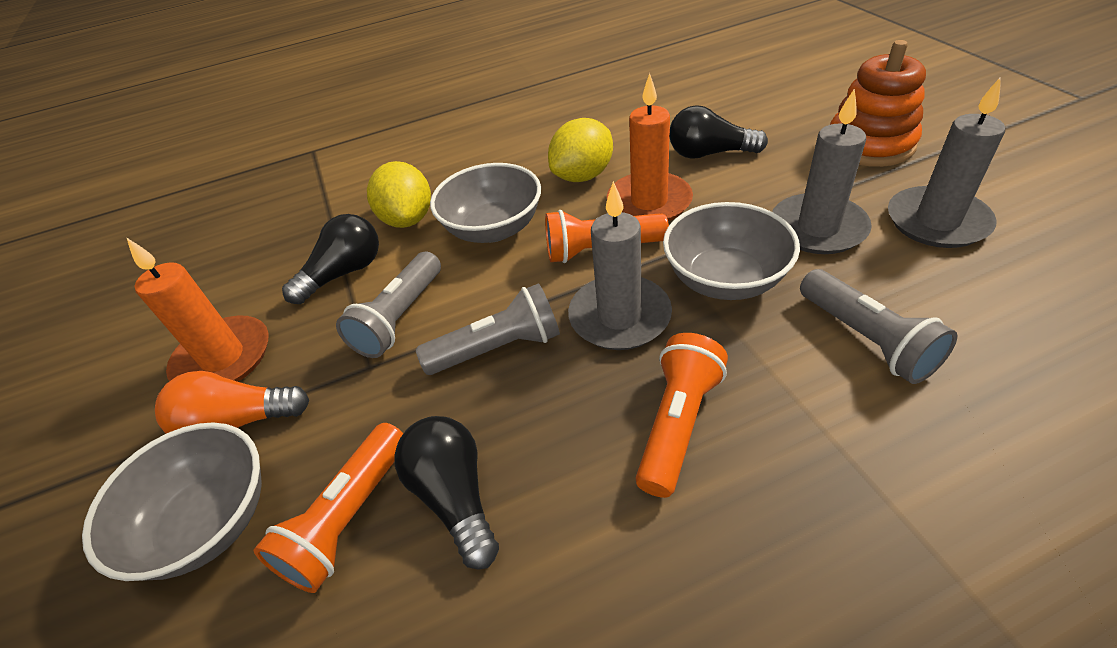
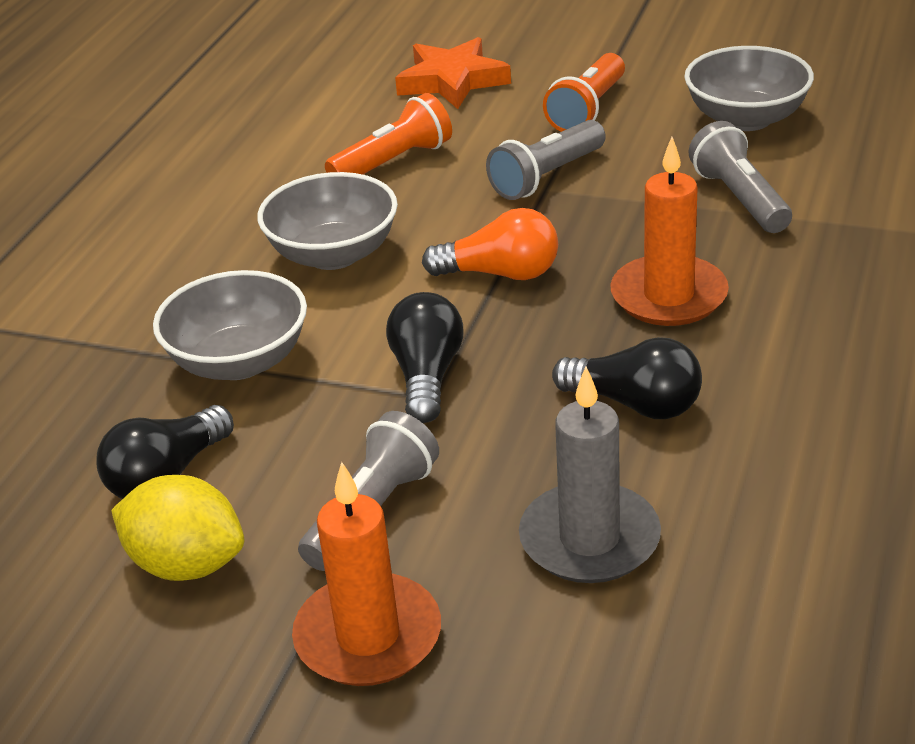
grey candle: [568,181,672,350] [772,88,872,254] [888,77,1005,248] = 3 -> [519,366,661,583] = 1
orange flashlight: [254,423,403,593] [545,210,669,263] [636,333,728,498] = 3 -> [325,93,452,175] [543,53,625,132] = 2
orange stacking toy: [830,40,926,167] = 1 -> none = 0
orange star: none = 0 -> [395,37,511,109] = 1
yellow lemon: [367,161,431,228] [548,118,613,182] = 2 -> [111,475,244,581] = 1

